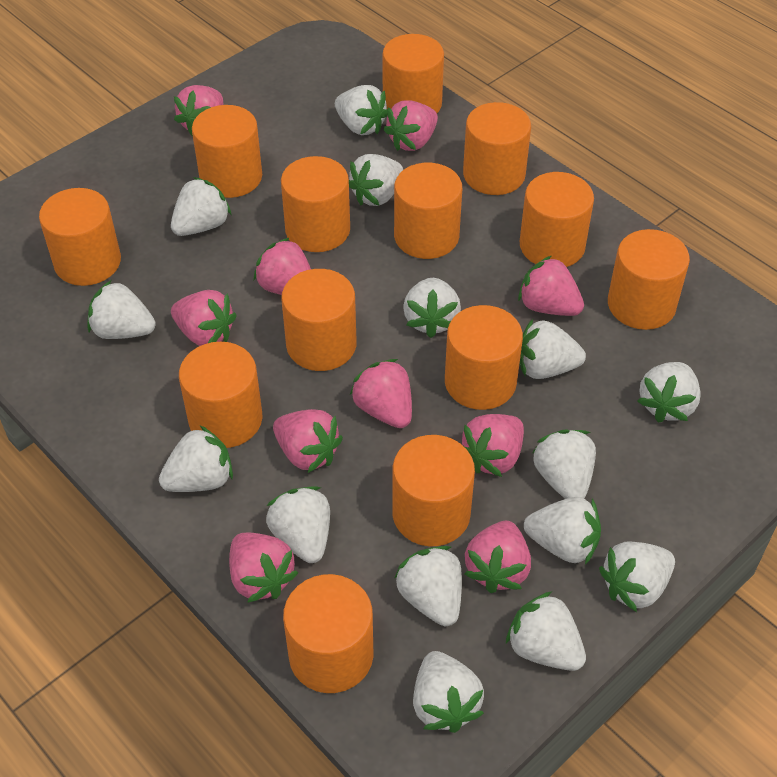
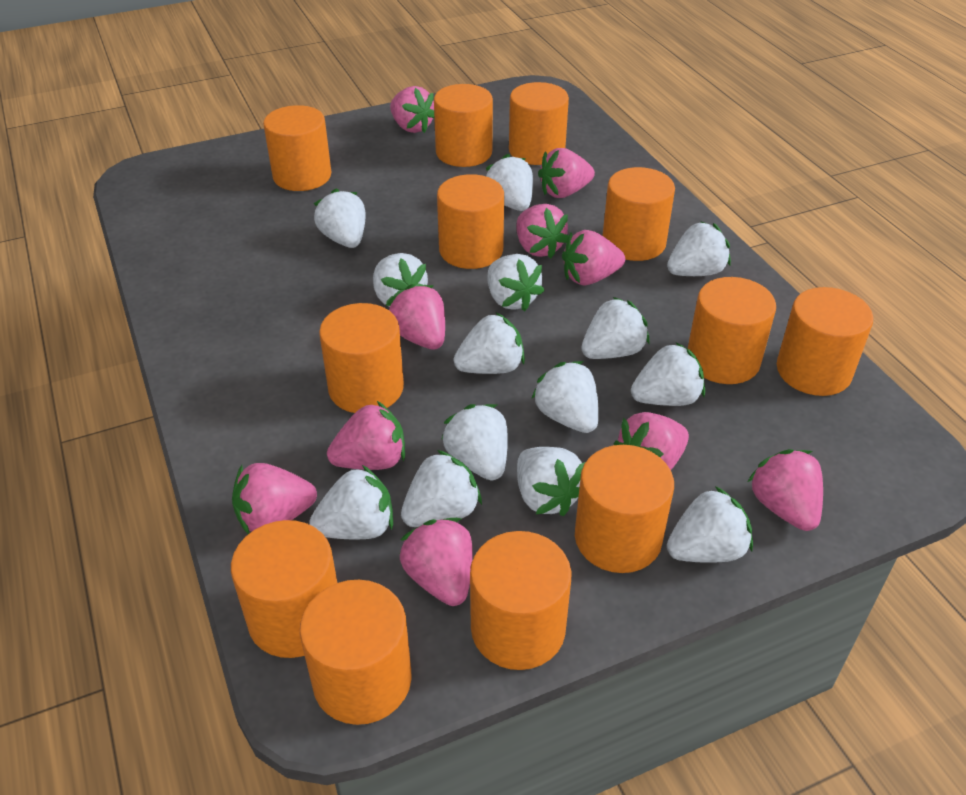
orange cylinder: [39,188,121,286] [179,342,263,448] [192,105,262,198] [281,156,350,252] [281,269,357,371] [283,574,373,693] [382,34,444,113] [392,435,475,546] [394,163,462,259] [445,305,523,410] [463,102,531,195] [520,172,594,267] [608,229,690,330] = 13 -> [231,520,337,658] [263,105,331,191] [300,580,412,725] [319,303,404,413] [434,84,493,167] [437,174,504,269] [470,531,571,670] [509,82,569,165] [575,445,674,573] [603,167,675,261] [688,277,776,384] [777,287,873,396] = 12
white strawberry: [87,280,156,339] [159,426,233,492] [171,177,232,236] [266,486,330,563] [335,85,388,135] [349,154,403,206] [394,546,462,626] [403,278,461,338] [413,651,484,733] [506,591,586,671] [519,319,586,379] [524,497,601,565] [533,429,596,499] [599,541,675,612] [637,362,701,423] = 15 -> [309,465,393,539] [314,188,366,248] [373,253,428,307] [401,450,482,527] [442,404,508,480] [454,312,525,374] [486,154,533,211] [488,254,544,311] [517,447,585,516] [531,361,599,433] [581,297,650,359] [631,342,705,406] [667,221,731,276] [667,486,753,563] = 14

